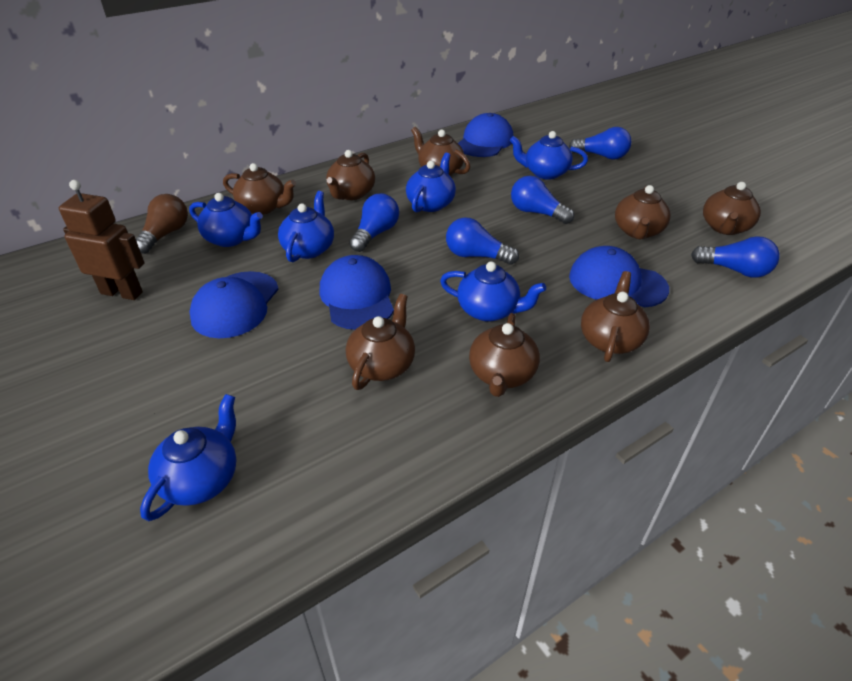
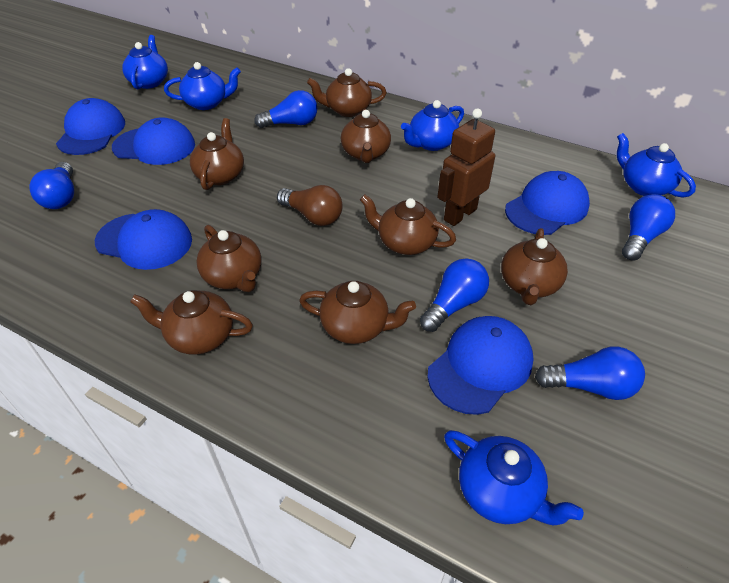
blue cap: [189,271,279,338] [320,255,394,330] [458,113,514,157] [569,246,669,307] = 4 -> [56,98,125,155] [95,209,192,270] [112,117,195,165] [427,316,534,415] [505,171,590,235] = 5
blue teapot: [140,394,236,521] [189,193,263,247] [278,191,334,262] [406,153,456,212] [440,261,546,322] [510,131,588,180] = 6 -> [122,35,168,89] [164,62,241,110] [401,100,464,151] [444,430,584,526] [617,133,696,198] = 5

